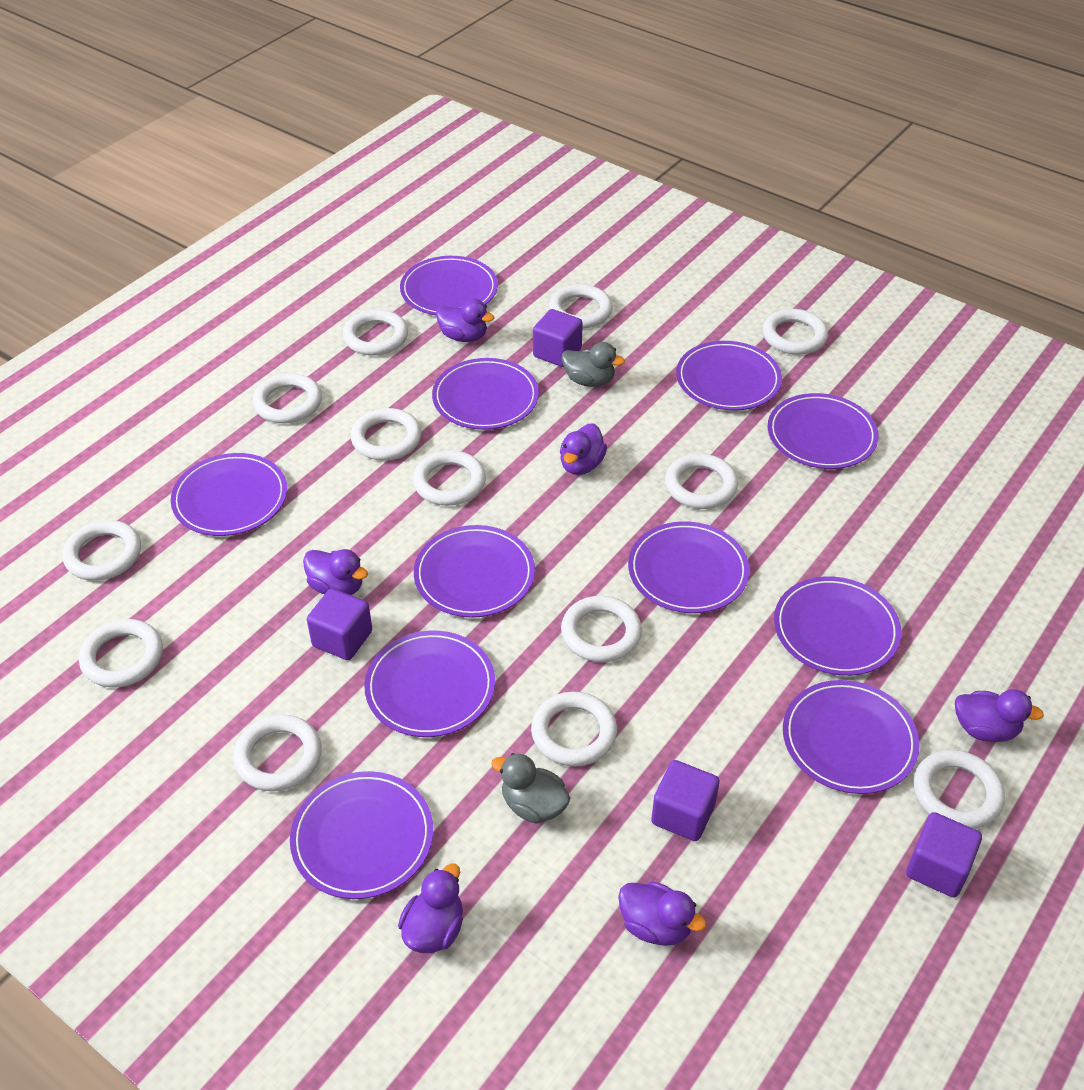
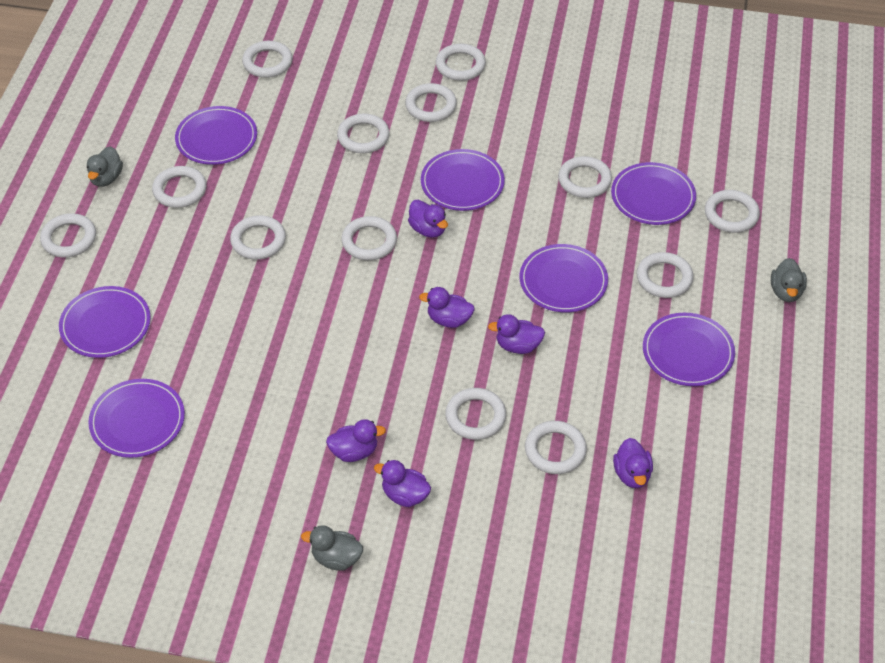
grey duck: [491,753,570,824] [562,342,625,387] = 2 -> [87,146,123,187] [301,525,363,571] [771,258,807,302] = 3
purple cube: [307,588,372,660] [533,309,583,367] [651,760,720,841] [906,812,982,897] = 4 -> none = 0
purple plate: [171,453,287,536] [290,771,433,899] [364,630,495,737] [400,256,498,315] [414,525,535,618] [432,358,539,430] [628,521,750,613] [676,341,782,410] [768,393,879,469] [774,576,901,676] [783,680,920,794] = 11 -> [59,286,151,358] [88,379,185,458] [175,106,257,165] [421,149,505,211] [519,244,608,312] [611,162,696,225] [643,313,735,386] = 7

